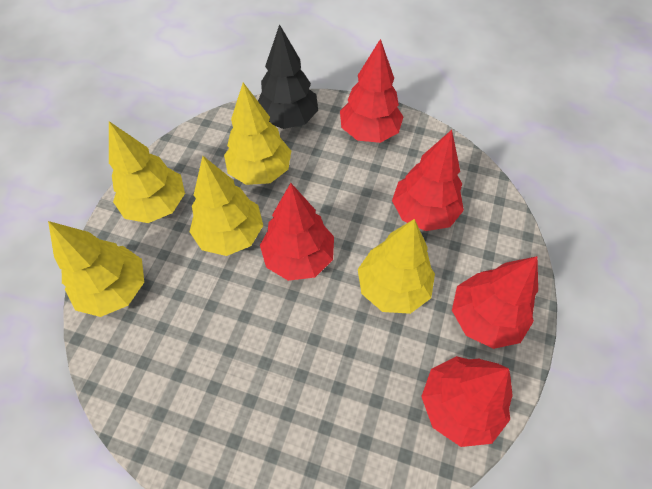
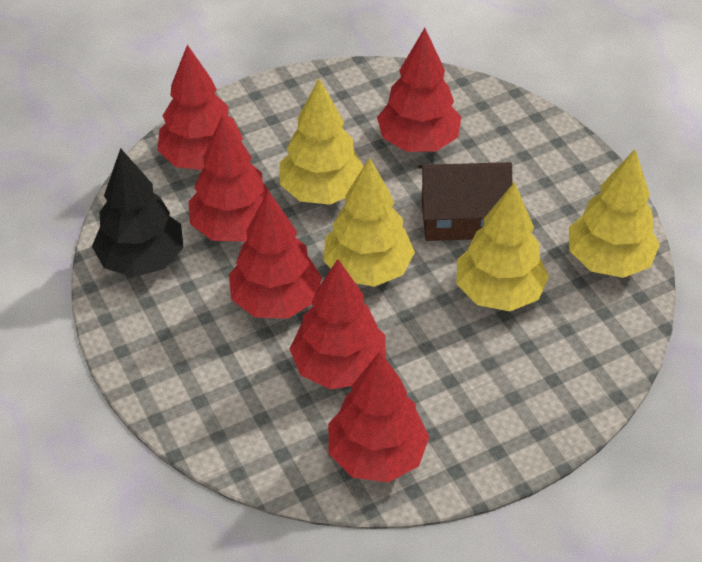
brown house: none = 0 -> [418,162,512,241] = 1
red tree: [260,183,334,281] [340,39,404,143] [392,130,464,231] [421,356,513,447] [452,256,538,349] = 5 -> [157,44,243,170] [188,115,269,242] [229,191,322,319] [290,259,386,389] [328,352,429,483] [377,28,461,152] = 6
yellow tree: [48,221,144,317] [109,121,185,223] [190,156,263,256] [224,83,291,185] [358,219,435,314] = 5 -> [280,78,364,205] [323,158,415,287] [457,182,549,311] [569,149,660,278] = 4

